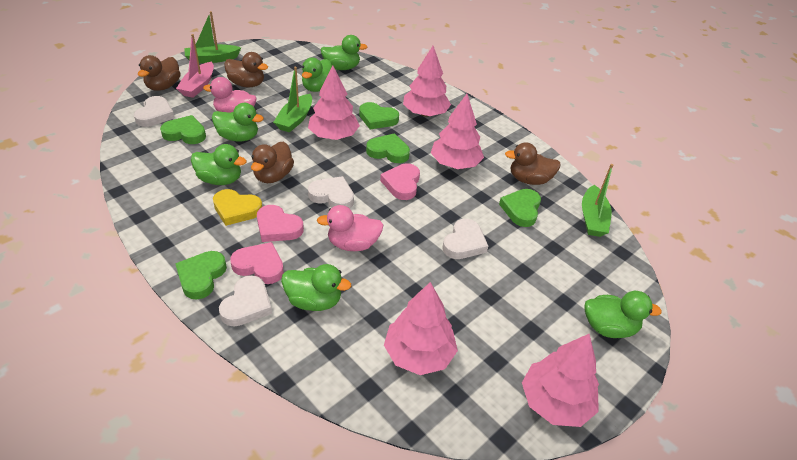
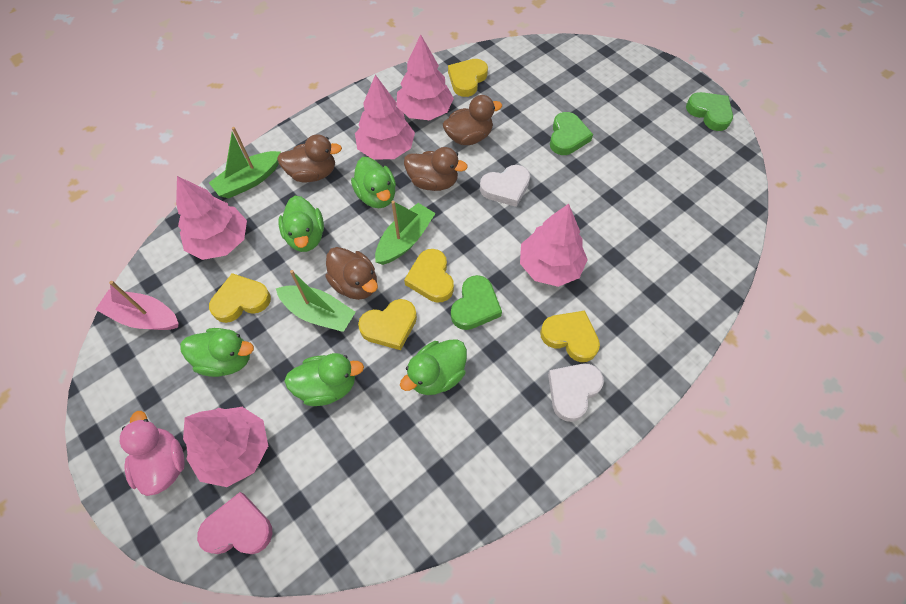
green duck: [191,144,247,185] [212,103,264,141] [281,264,351,311] [302,58,332,92] [321,35,367,70] [584,291,662,338] = 6 -> [180,328,254,377] [278,196,324,252] [284,353,364,406] [351,157,396,208] [400,339,467,395] = 5
green heart: [160,115,206,144] [175,251,227,299] [359,102,399,129] [366,133,410,163] [499,189,541,227] = 5 -> [451,275,502,330] [550,112,593,155] [686,92,733,131] = 3
pink duck: [203,77,256,113] [317,205,384,251] = 2 -> [120,411,185,496] = 1
pink heart: [230,242,284,284] [257,205,304,242] [380,163,420,200] = 3 -> [197,492,272,554] = 1
white heart: [134,96,175,127] [219,275,272,326] [308,176,354,209] [442,219,488,259] = 4 -> [480,165,530,207] [548,364,604,422] = 2
yellow heart: [213,189,262,226] = 1 -> [209,273,271,323] [358,299,417,350] [404,249,454,302] [448,59,488,97] [540,311,600,362] = 5

